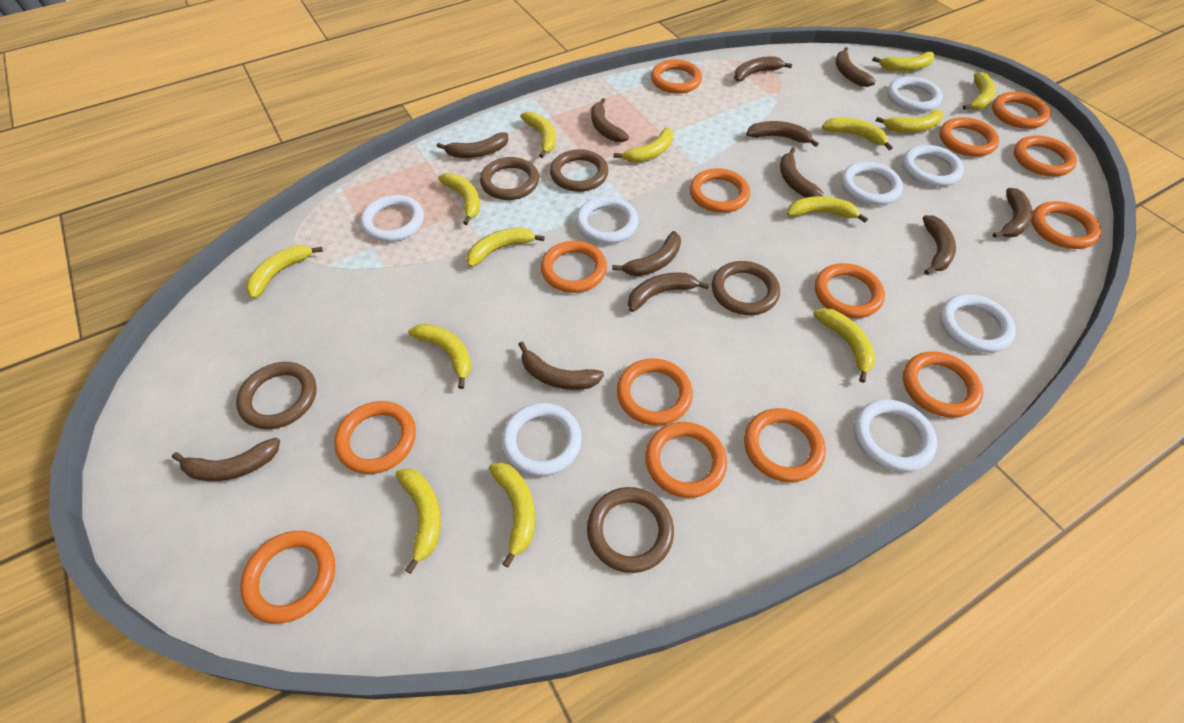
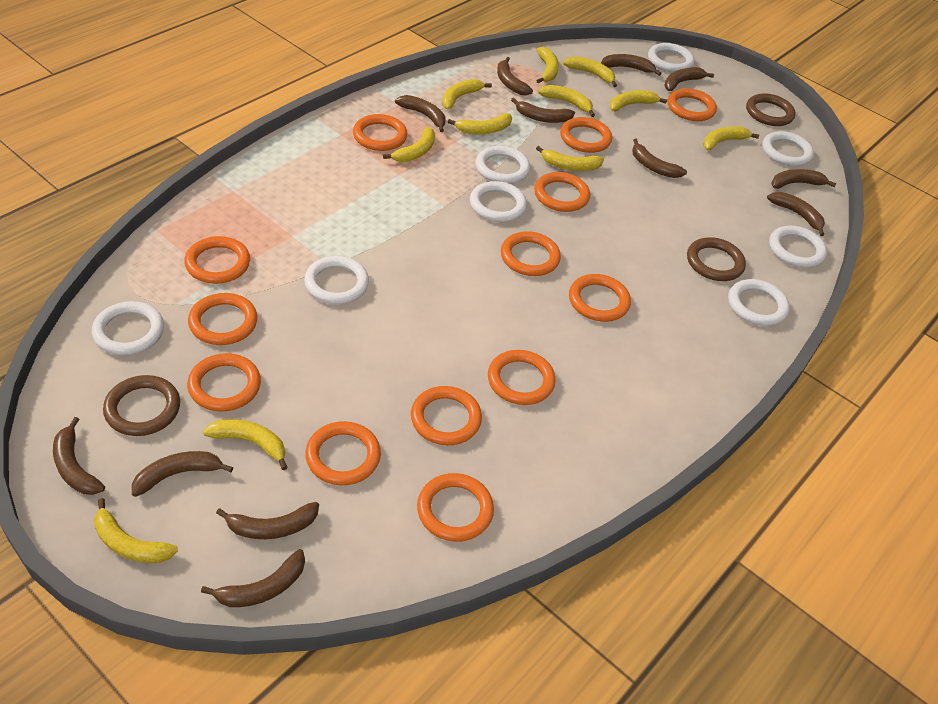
brown ring: [236,362,317,429] [480,157,539,200] [550,149,609,192] [587,487,674,573] [712,261,780,315] = 5 -> [103,375,180,436] [687,237,746,281] [746,93,796,126] = 3
orange ring: [240,531,335,624] [334,401,416,474] [541,241,607,293] [617,358,693,426] [645,422,727,498] [651,59,702,94] [690,168,750,213] [744,408,826,482] [815,263,885,318] [903,351,983,418] [939,117,999,157] [992,92,1051,129] [1014,135,1077,177] [1031,201,1101,249] = 14 -> [184,236,250,284] [187,353,261,412] [188,293,257,345] [305,421,381,485] [353,114,408,151] [411,386,482,446] [417,473,494,542] [488,350,556,405] [501,231,561,276] [534,172,590,212] [560,117,612,153] [569,274,631,322] [668,88,717,121] = 13
yellow banana: [246,245,323,299] [395,468,441,574] [408,324,472,389] [438,173,480,225] [466,228,545,267] [489,462,535,568] [520,112,556,158] [614,127,673,163] [787,196,868,223] [813,308,875,383] [822,117,893,150] [872,52,935,72] [875,110,943,133] [963,72,996,110] = 14 -> [94,498,178,563] [203,419,288,470] [383,127,435,162] [442,79,492,110] [448,113,512,134] [536,47,559,83] [536,146,604,171] [538,85,595,117] [563,56,617,87] [610,90,667,111] [703,126,759,150] = 11

